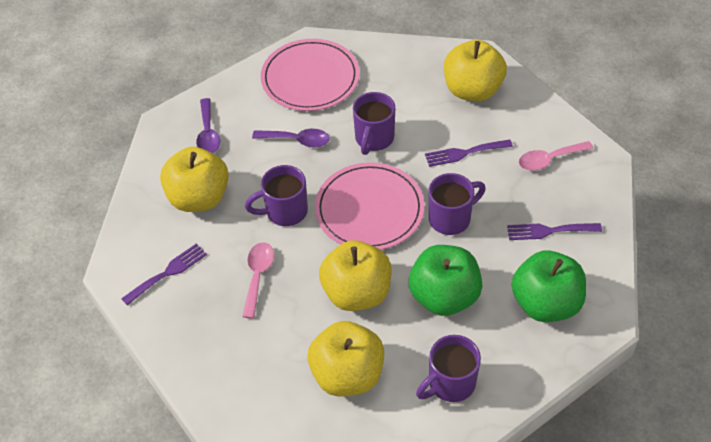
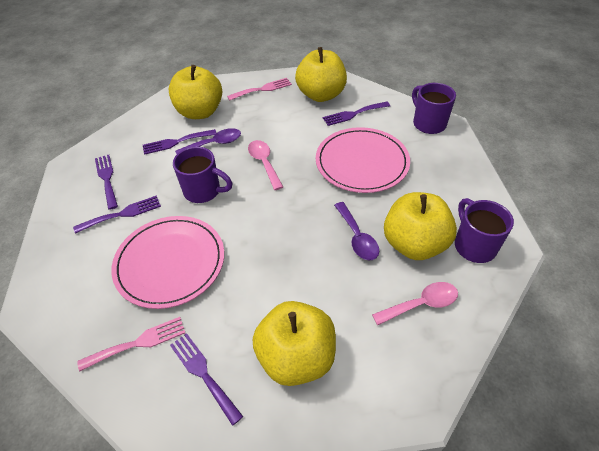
green apple: [409,245,482,316] [512,250,586,322] = 2 -> none = 0
pink fork: none = 0 -> [77,317,185,371] [227,78,292,101] = 2
purple fork: [121,243,207,306] [425,139,513,167] [507,223,602,240] = 3 -> [73,196,161,234] [95,155,118,210] [143,129,216,155] [170,333,243,426] [323,101,390,126] = 5
purple mug: [245,165,308,226] [353,92,395,155] [416,335,481,402] [429,173,486,235] = 4 -> [173,147,233,203] [412,83,456,134] [455,198,514,263] = 3

